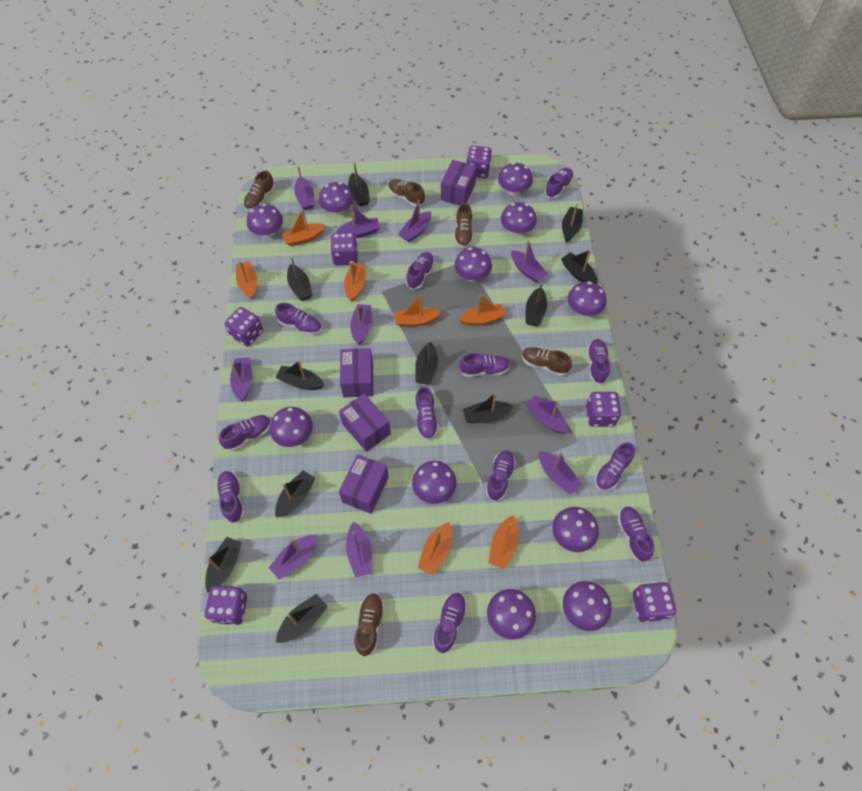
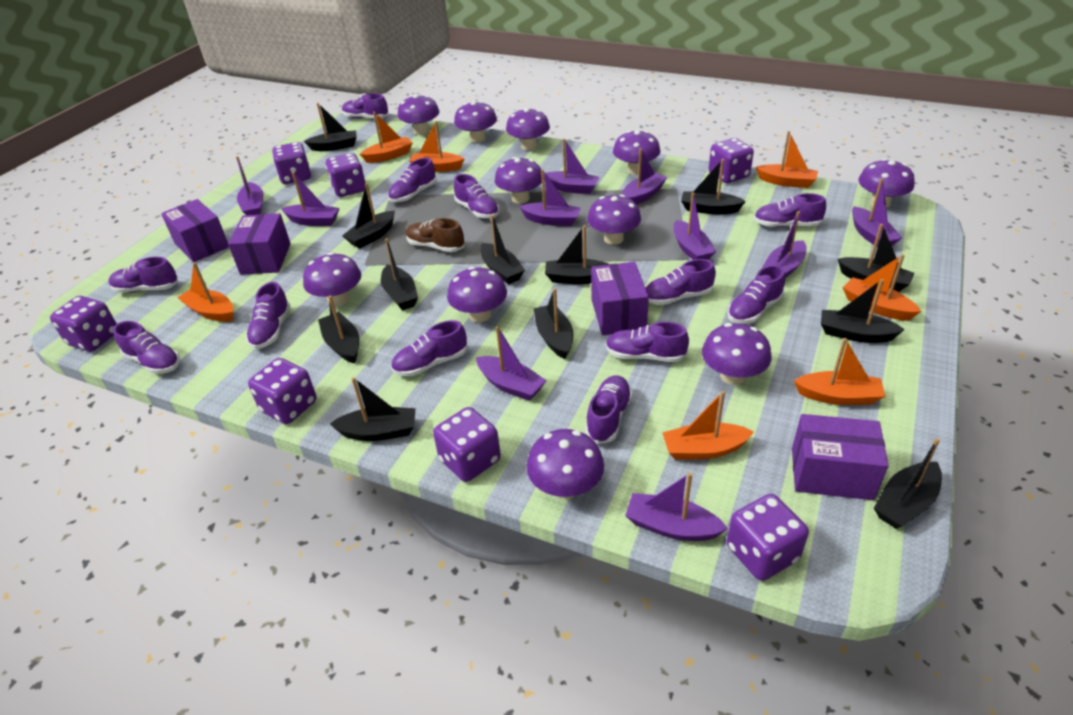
black boat: [205,537,242,593] [275,470,316,517] [276,360,324,390] [276,594,328,643] [287,257,312,301] [348,162,370,206] [415,340,438,385] [463,392,514,423] [526,282,547,326] [561,250,598,284] [562,204,583,243] = 11 -> [304,103,357,151] [318,296,359,364] [330,377,416,441] [342,183,395,248] [381,238,418,310] [480,215,525,284] [533,288,573,359] [545,225,610,284] [681,159,746,214] [821,279,905,343] [838,224,915,292] [874,438,942,529] = 12
brown shoe: [244,170,275,211] [354,593,385,657] [389,179,425,206] [454,203,473,248] [522,347,572,376] = 5 -> [406,218,464,252] = 1
purple dice: [205,586,247,625] [225,307,263,346] [331,232,358,265] [467,146,492,178] [586,392,621,427] [632,582,676,622] = 6 -> [50,296,117,352] [248,358,317,424] [272,142,311,184] [326,153,366,197] [433,407,501,482] [709,138,754,183] [727,494,809,581] = 7

